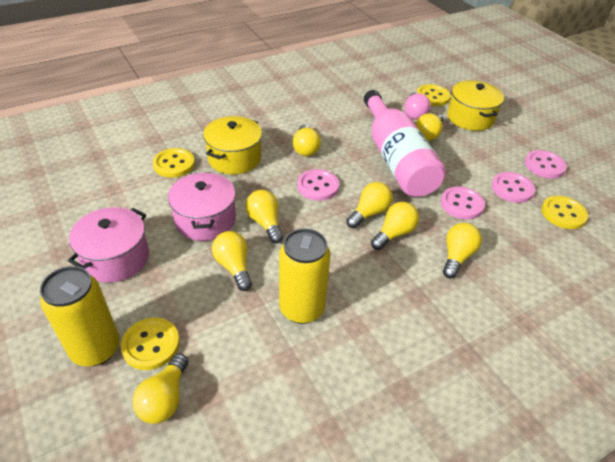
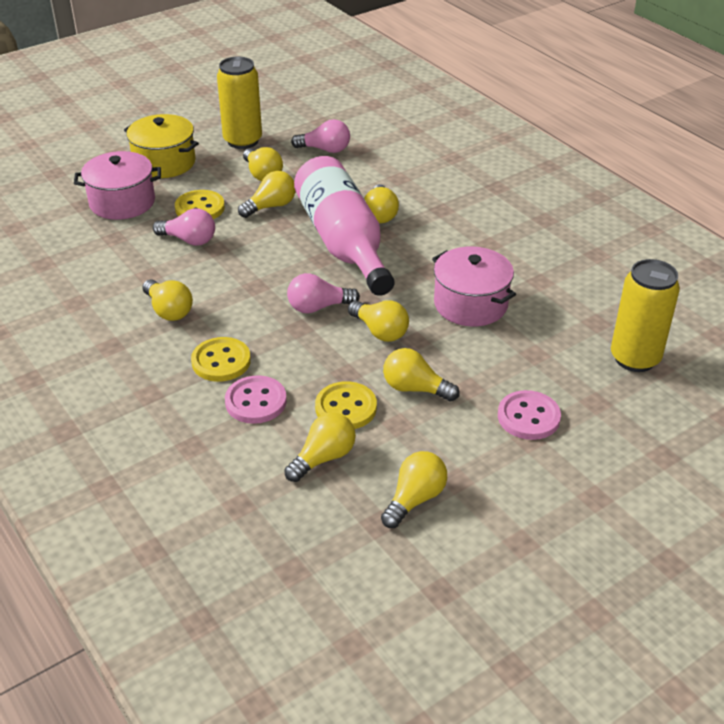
pink button: [297,169,339,201] [441,186,485,219] [492,172,535,203] [525,150,567,178] = 4 -> [225,375,287,424] [498,390,561,440] = 2
pink light bulb: [404,92,431,120] = 1 -> [153,209,215,246] [287,273,360,313] [291,119,350,153] = 3
yellow button: [121,318,180,370] [153,148,195,178] [417,84,451,106] [541,196,588,229] = 4 -> [175,190,225,219] [191,337,251,382] [315,381,377,429] = 3
yellow pot: [203,116,262,174] [447,80,504,131] = 2 -> [124,114,199,178] = 1

